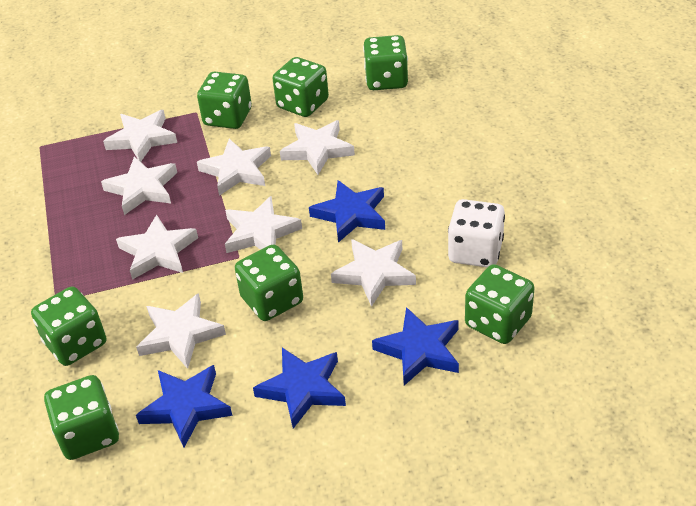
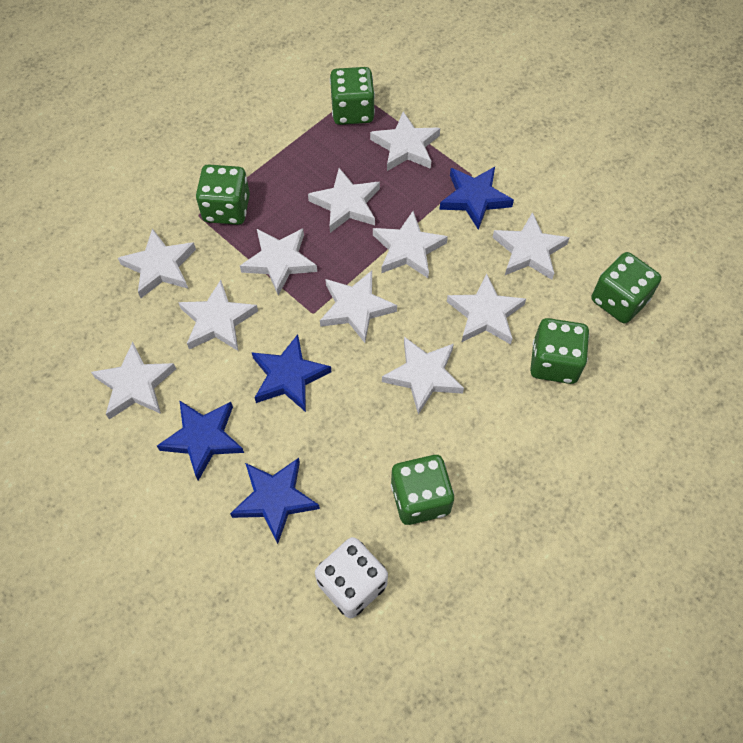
green dice: [31,287,106,366] [44,375,119,460] [197,71,252,129] [235,244,303,321] [273,57,329,117] [363,35,408,90] [465,264,535,344] = 7 -> [196,164,250,225] [330,67,375,125] [391,455,454,525] [530,318,589,384] [591,252,661,323] = 5
white star: [101,157,177,215] [103,110,177,162] [116,215,198,280] [136,293,226,369] [197,139,271,196] [225,196,302,253] [280,120,355,175] [331,239,416,307] = 8 -> [91,342,176,420] [118,228,196,298] [178,280,258,351] [240,228,317,295] [308,168,380,233] [320,271,397,343] [370,111,440,171] [373,211,448,278] [382,337,464,414] [447,273,526,345] [492,212,570,280] = 11

